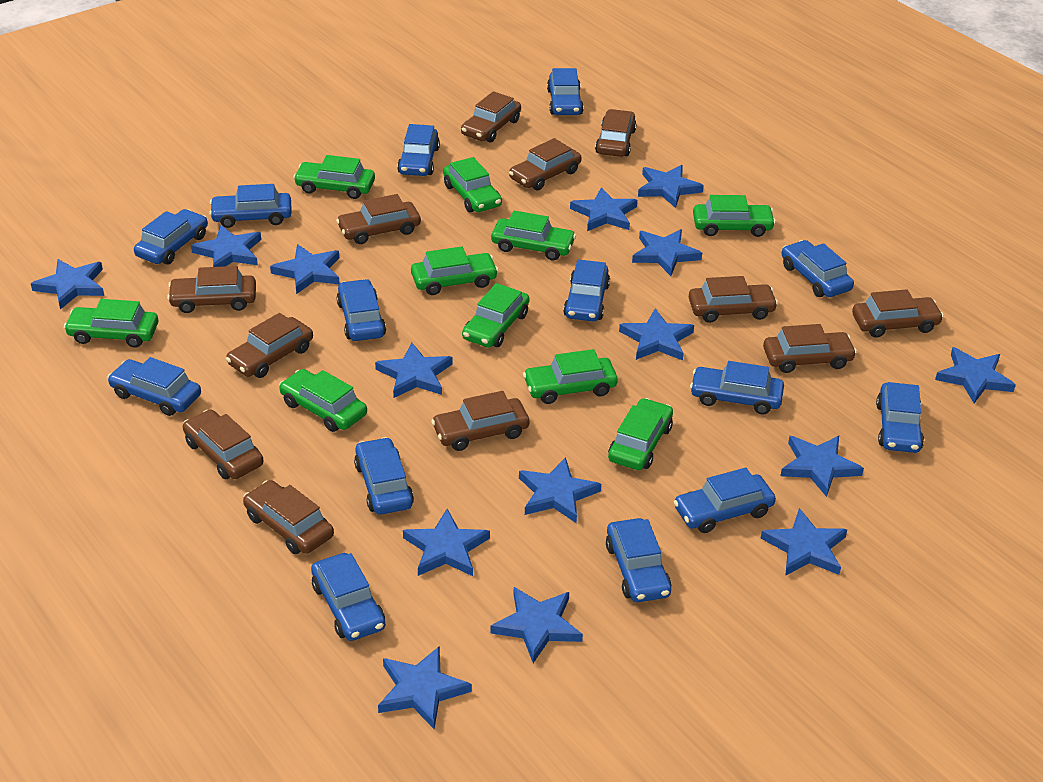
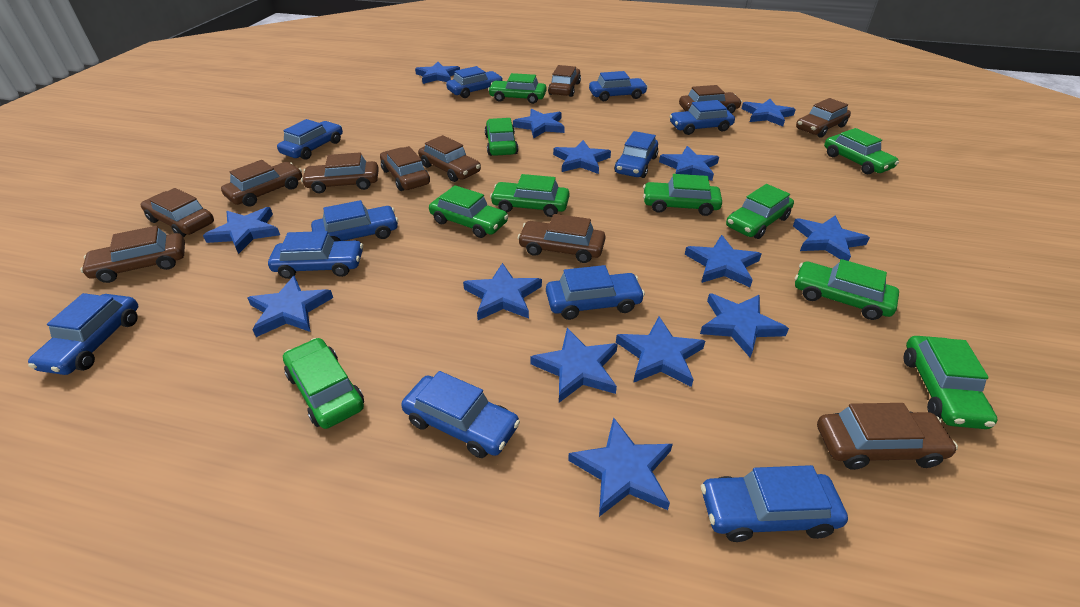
blue car: [108,357,201,416] [134,209,208,264] [209,184,292,228] [311,553,385,641] [337,279,386,341] [354,437,414,515] [397,124,440,176] [547,68,584,115] [563,259,610,321] [606,518,671,602] [674,468,776,533] [690,361,784,414] [781,240,854,297] [876,382,924,453] = 14 -> [28,293,138,375] [268,231,363,279] [277,119,343,160] [311,200,398,241] [401,371,520,458] [446,66,503,98] [546,265,645,320] [589,71,648,101] [614,131,658,178] [669,100,735,135] [701,465,848,542] = 11
blue star: [31,259,104,309] [191,225,261,267] [270,244,339,294] [375,342,452,398] [378,646,472,729] [403,509,490,576] [490,587,583,663] [519,457,601,523] [570,187,637,231] [619,308,694,360] [632,229,702,276] [638,165,704,208] [760,508,847,576] [781,436,864,497] [935,347,1016,403] = 15 -> [203,207,280,254] [248,275,333,337] [415,62,460,84] [463,263,542,320] [513,109,565,138] [530,328,618,403] [553,140,611,174] [568,417,673,517] [616,316,705,387] [659,146,719,181] [684,235,762,287] [700,293,789,357] [742,99,796,126] [793,216,870,261] = 14
brown car: [167,266,256,313] [183,410,263,479] [226,313,313,378] [243,480,334,554] [336,194,421,244] [431,391,529,451] [461,91,521,143] [509,138,581,191] [595,109,637,157] [689,276,778,323] [763,324,857,373] [852,289,944,338] = 12 -> [80,226,185,283] [140,188,214,237] [221,160,302,207] [301,152,379,193] [380,146,430,191] [418,135,481,182] [518,214,606,263] [548,65,581,97] [679,85,742,113] [796,98,851,138] [817,403,958,470] = 11

